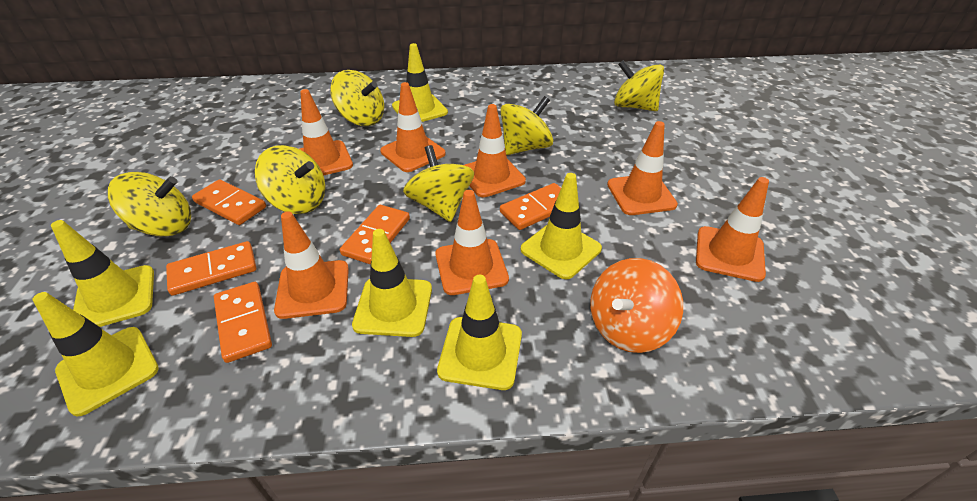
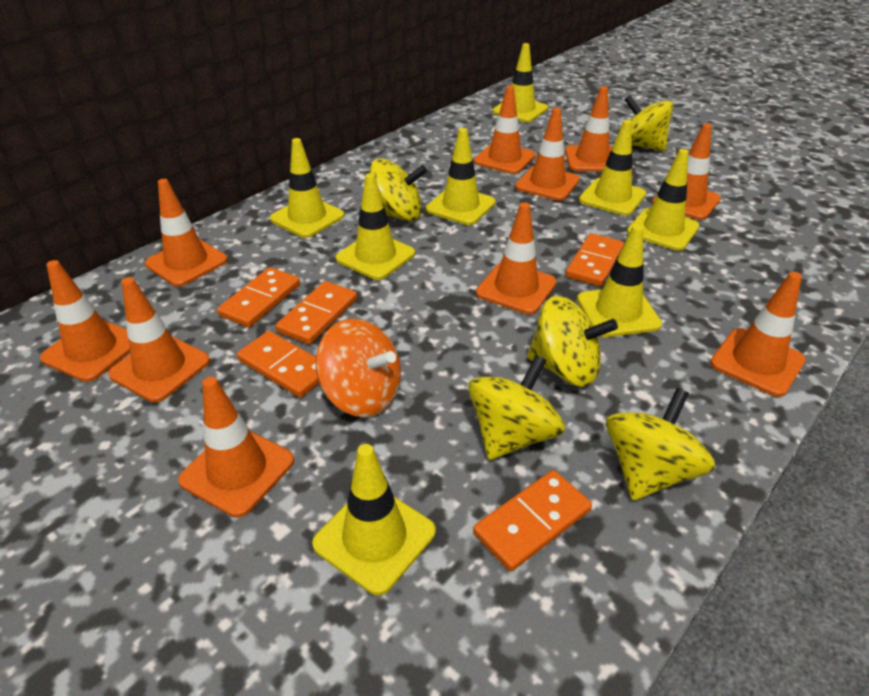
orange traffic cone: [274,211,349,319] [300,89,353,176] [380,82,446,172] [435,190,509,295] [464,104,526,197] [607,121,678,215] [696,177,769,282] = 7 -> [40,260,130,382] [108,277,210,402] [145,179,228,287] [178,377,294,518] [474,86,536,174] [476,203,557,314] [515,108,580,201] [565,86,613,172] [652,123,721,220] [710,272,806,397] = 10
yellow spinning top: [108,172,191,237] [255,145,325,214] [330,70,384,126] [403,145,474,222] [501,96,553,155] [614,60,664,111] = 6 -> [370,159,427,222] [468,355,565,460] [527,296,618,387] [606,388,715,501] [624,95,673,151] = 5
yellow traffic cone: [33,292,159,417] [51,220,154,327] [352,229,432,337] [392,43,448,122] [437,275,522,390] [521,173,602,279] = 6 -> [270,138,344,238] [312,444,436,595] [336,173,415,280] [426,128,496,225] [493,43,548,122] [577,225,662,337] [579,120,646,216] [627,149,700,251] = 8

